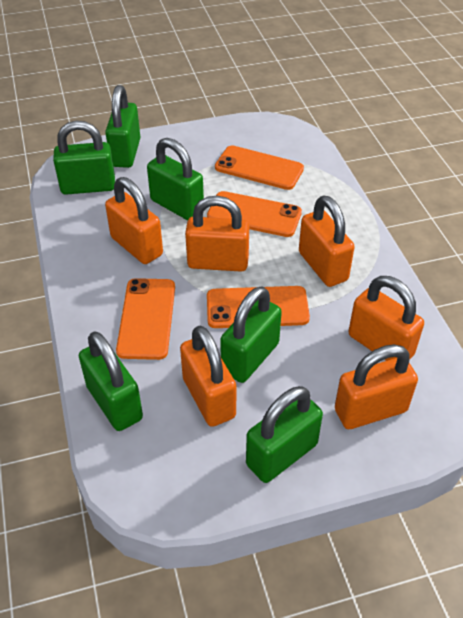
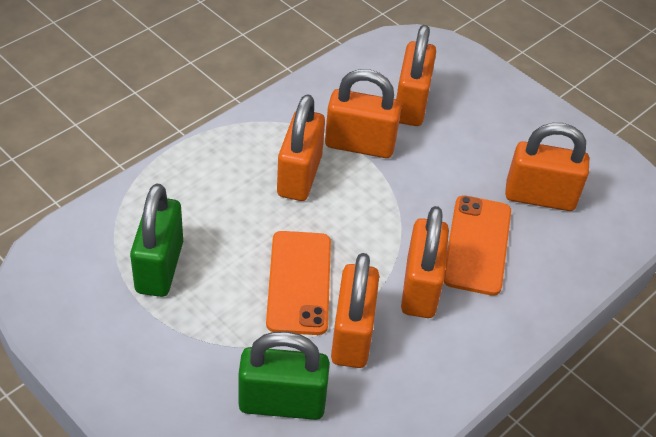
green padlock: [53,121,115,195] [79,331,143,431] [105,85,140,168] [147,138,204,220] [220,286,282,383] [246,386,323,483] = 6 -> [130,183,183,297] [238,331,329,420] = 2
orange phone: [116,278,175,360] [207,191,302,237] [207,286,310,328] [215,145,304,190] = 4 -> [266,231,331,335] [444,195,511,296] = 2

